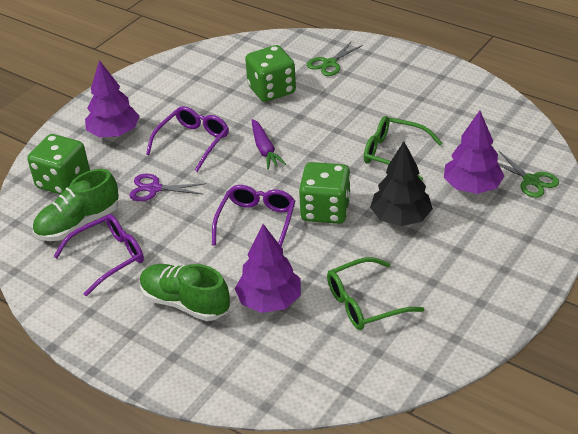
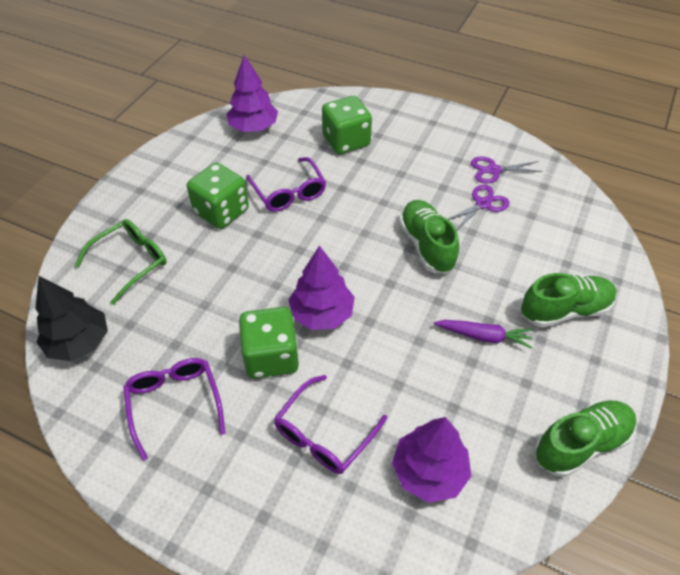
green glasses: [327,257,424,330] [364,116,442,181] = 2 -> [75,219,167,305] = 1
green scissors: [307,41,363,76] [498,151,559,198] = 2 -> none = 0
green shoe: [33,169,119,241] [140,264,230,321] = 2 -> [399,200,459,274] [521,273,617,328] [535,400,636,477] = 3
purple scissors: [129,174,206,201] = 1 -> [448,185,509,230] [471,157,543,184] = 2

